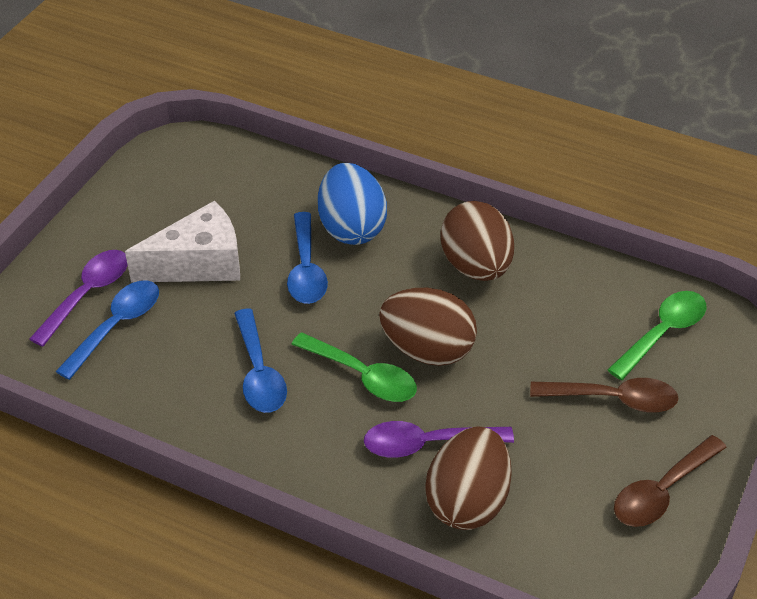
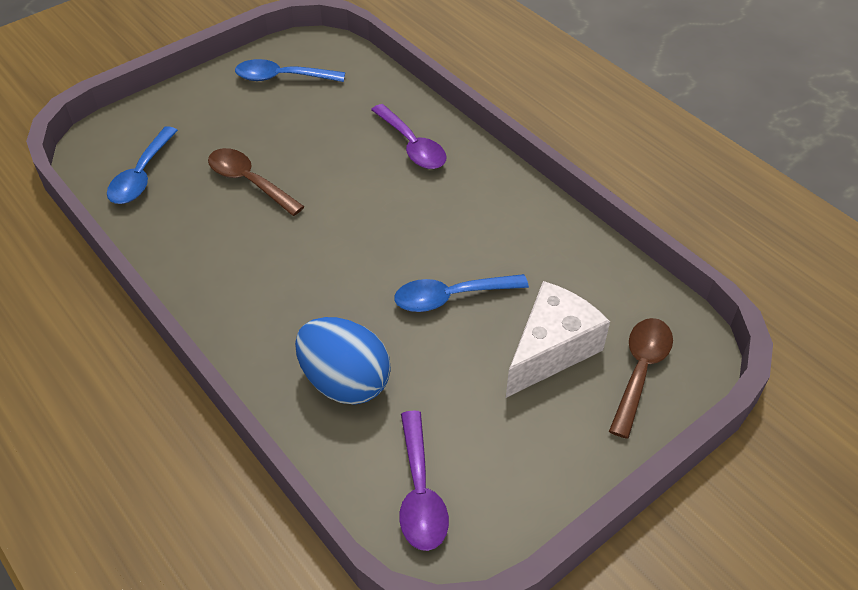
brown egg: [379,288,477,366] [425,426,512,530] [440,201,514,281] = 3 -> none = 0
green spoon: [291,332,417,402] [607,291,706,380] = 2 -> none = 0

